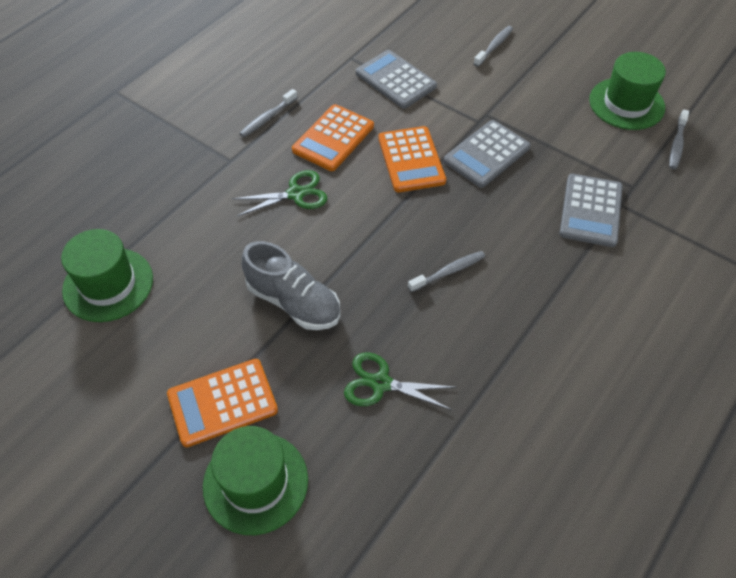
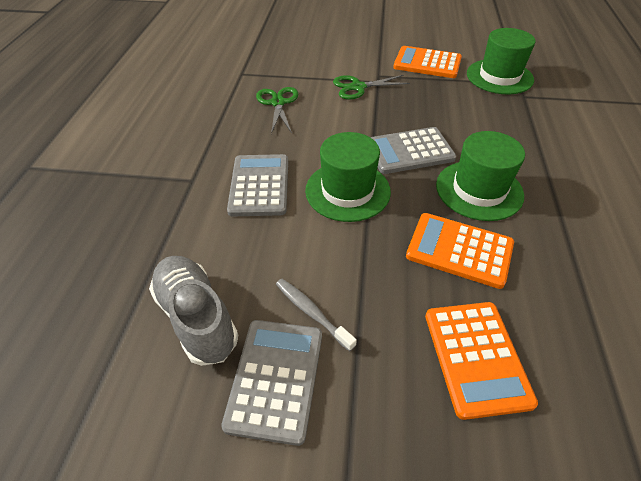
grey toothbrush: [239,89,297,137] [408,251,485,292] [473,26,513,67] [669,110,689,169] = 4 -> [276,279,357,351] = 1

